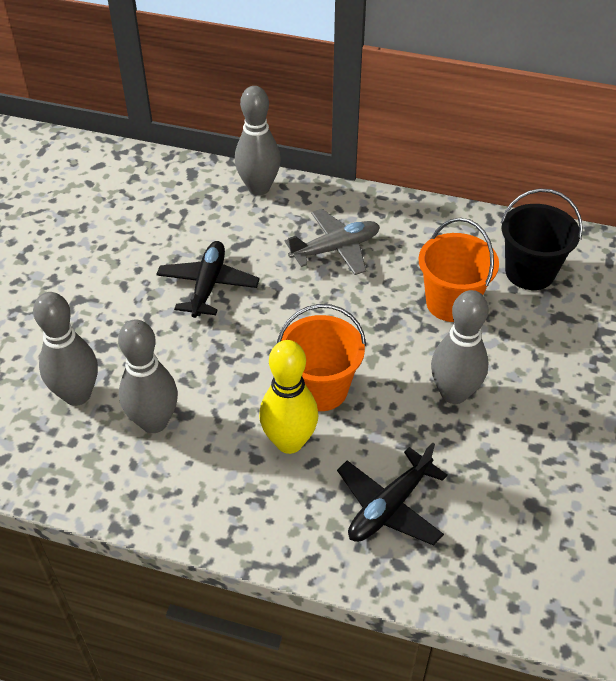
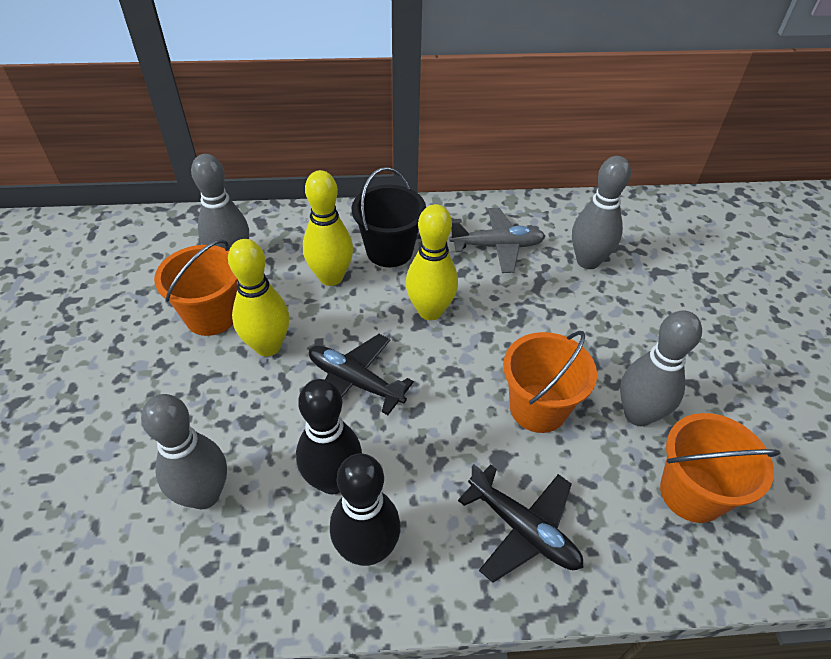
black bowling pin: none = 0 -> [296,379,362,495] [330,453,400,566] = 2
orange bucket: [277,304,366,411] [419,218,499,322] = 2 -> [154,239,237,336] [503,331,597,433] [660,413,780,523] = 3
yellow bowling pin: [259,340,318,454] = 1 -> [228,239,289,356] [303,170,353,286] [406,204,458,320] = 3

